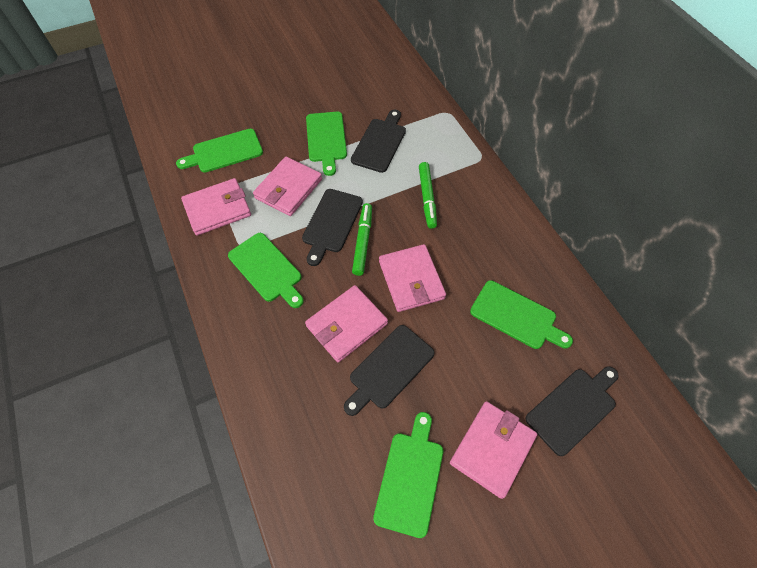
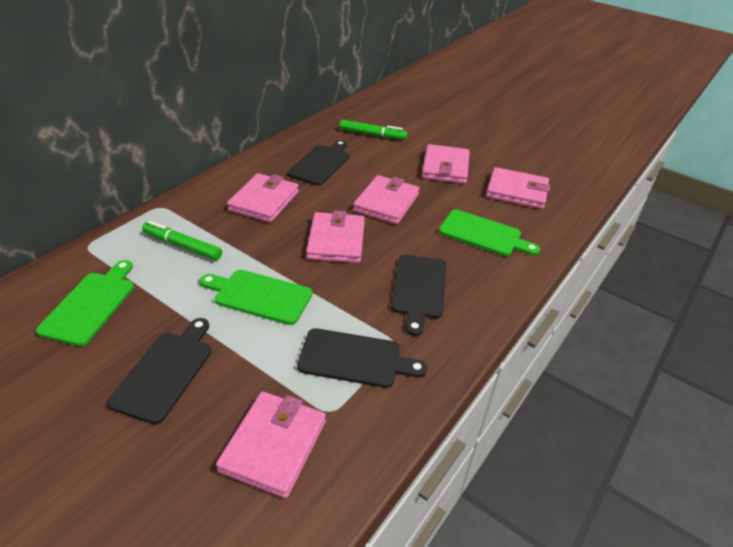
green cutting board: [176,129,263,173] [228,233,304,308] [306,112,347,176] [373,412,443,538] [470,280,573,349] = 5 -> [36,260,134,346] [200,270,312,325] [439,210,540,256] = 3
pink wallet: [181,178,251,235] [253,157,322,216] [305,285,388,362] [379,244,446,312] [450,401,537,499] = 5 -> [216,392,326,498] [227,173,299,223] [306,211,365,263] [353,175,419,224] [422,144,470,184] [486,167,550,209] = 6

